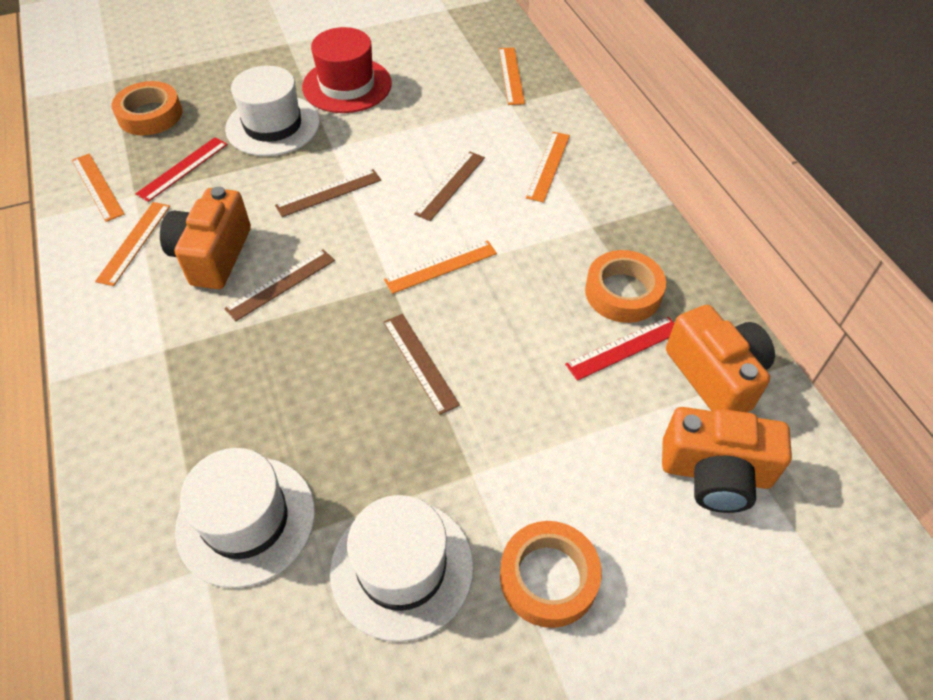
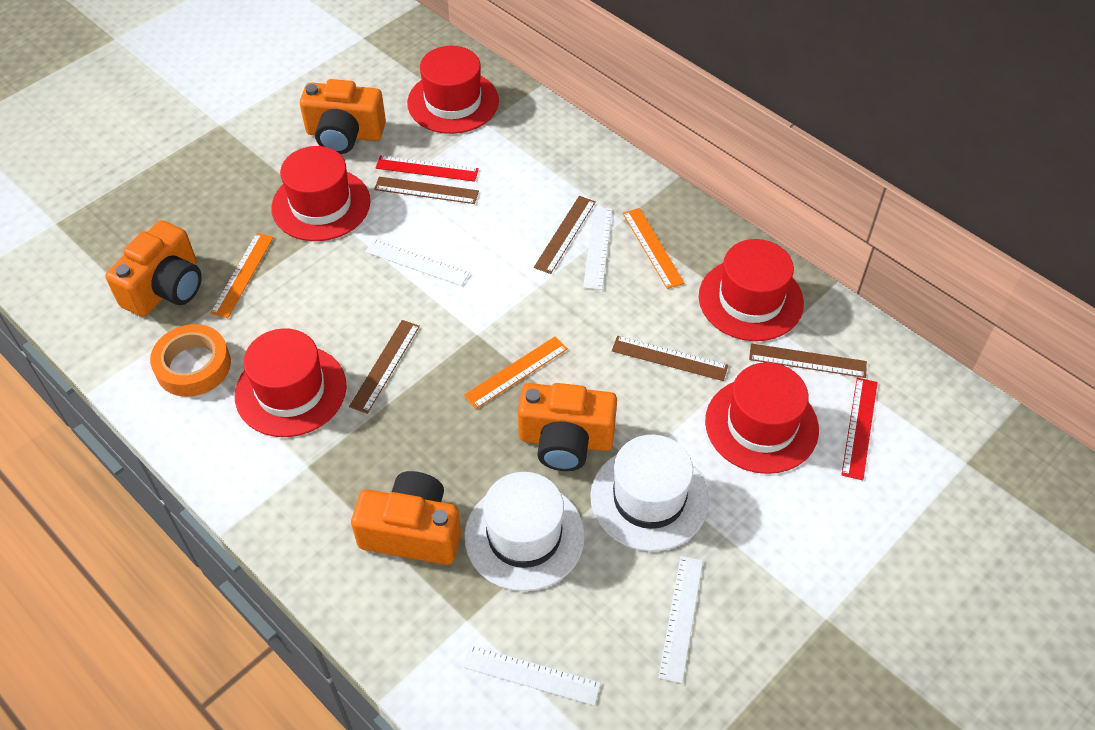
brown ruler: [224,249,335,321] [275,169,381,217] [383,314,460,415] [414,151,485,221] = 4 -> [349,320,420,414] [374,177,479,204] [534,196,596,274] [612,336,728,381] [749,343,867,378] = 5
orange camera: [160,186,251,289] [662,407,792,513] [666,305,775,413] = 3 -> [105,220,202,317] [300,79,386,154] [351,471,461,565] [518,383,617,471] = 4
orange ruler: [72,153,125,222] [95,202,170,286] [384,240,497,294] [499,48,525,105] [526,132,570,203] = 5 -> [210,233,274,318] [464,336,568,409] [623,208,684,289] = 3
orange tape: [112,81,182,135] [500,521,602,628] [585,250,666,323] = 3 -> [150,324,231,397] = 1
red hat: [302,27,392,113] = 1 -> [235,328,347,437] [271,146,371,241] [407,46,499,134] [699,239,804,341] [705,362,819,474] = 5
white hat: [175,448,315,588] [225,65,320,156] [330,495,474,642] = 3 -> [464,472,585,591] [590,435,709,551] = 2
white ruler: none = 0 -> [365,239,470,286] [462,645,601,706] [583,207,612,290] [658,556,703,684] = 4

